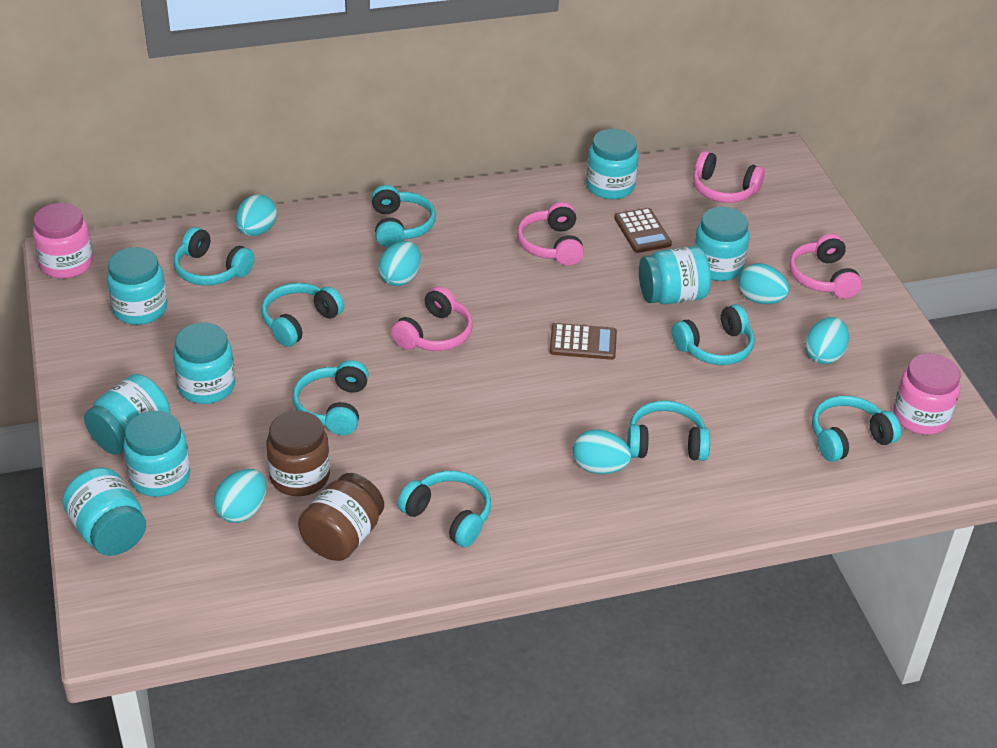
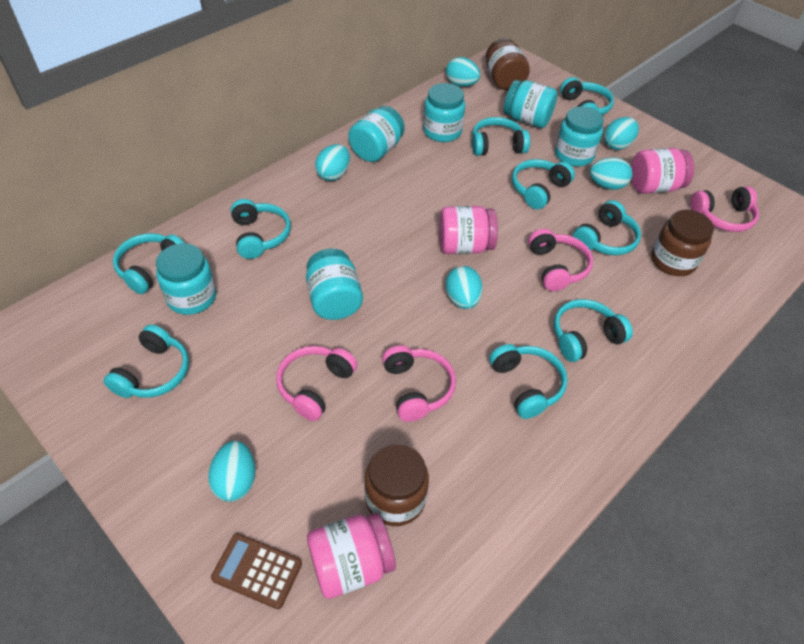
brown calculator: [550,323,617,360] [614,208,672,253] = 2 -> [211,533,302,609] = 1
brown jar: [266,411,330,496] [298,473,384,561] = 2 -> [364,444,429,526] [486,38,530,90] [651,210,714,276] = 3
pink jar: [33,203,93,279] [893,353,961,435] = 2 -> [307,513,396,599] [439,206,498,254] [631,148,694,194] = 3
turquoise headphones: [174,227,255,286] [261,283,344,347] [292,360,369,435] [371,185,436,248] [398,471,491,547] [627,401,710,461] [672,304,755,365] [812,396,901,462] = 8 -> [104,324,189,398] [113,233,184,294] [231,199,291,259] [472,117,530,156] [489,344,568,419] [512,159,575,209] [554,299,633,362] [560,77,614,115] [573,200,641,255] = 9
turquoise jar: [62,468,146,556] [84,374,170,455] [107,247,167,325] [123,411,191,497] [173,322,235,404] [586,129,639,199] [639,246,711,304] [694,207,750,281] = 8 -> [156,243,216,315] [306,249,363,320] [348,106,405,162] [423,83,465,142] [504,80,558,128] [555,106,604,167] = 6

